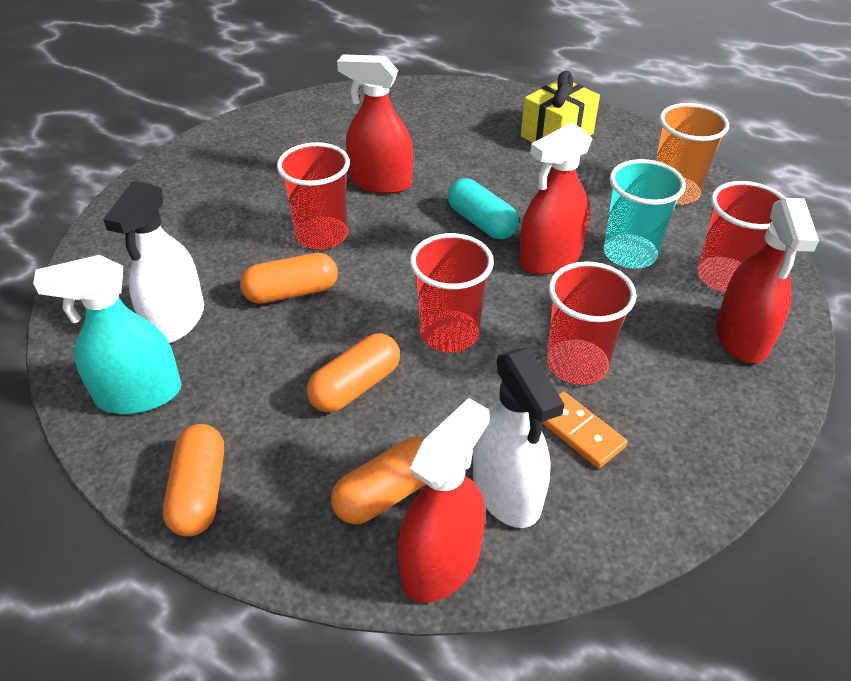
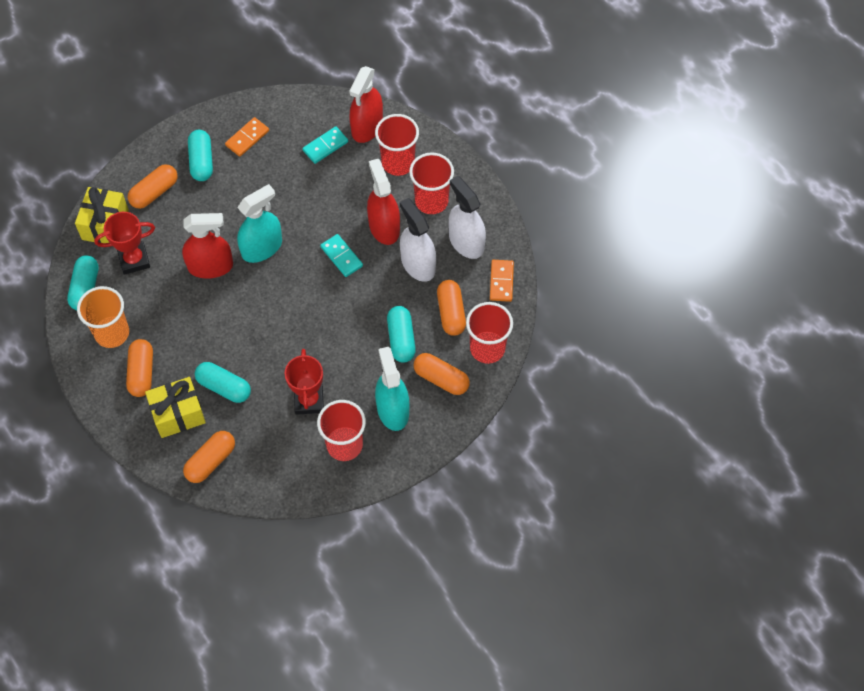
orange capsule: [163,424,224,536] [240,253,338,304] [306,333,400,412] [331,437,426,524] = 4 -> [126,339,153,397] [128,164,178,209] [183,431,235,483] [414,353,470,395] [437,280,466,336] = 5
orange domino: [542,391,627,468] = 1 -> [225,117,269,157] [490,260,514,302] = 2
red spray bottle: [337,54,413,194] [397,398,490,603] [519,122,593,274] [716,198,819,363] = 4 -> [182,213,233,279] [349,66,383,143] [367,159,400,245] = 3
red trophy: none = 0 -> [94,212,155,275] [285,349,324,415] = 2
turquoise capsule: [448,178,519,239] = 1 -> [67,255,98,310] [188,130,213,181] [195,362,251,403] [387,306,416,363] = 4
turquoise cup: [604,159,686,269] = 1 -> none = 0
turquoise domino: none = 0 -> [302,126,348,164] [320,234,363,277] = 2
turquoise spray bottle: [33,255,182,414] = 1 -> [237,184,282,263] [375,347,409,431] = 2
yellow gift: [521,71,600,143] = 1 -> [75,187,129,243] [145,377,206,438] = 2

